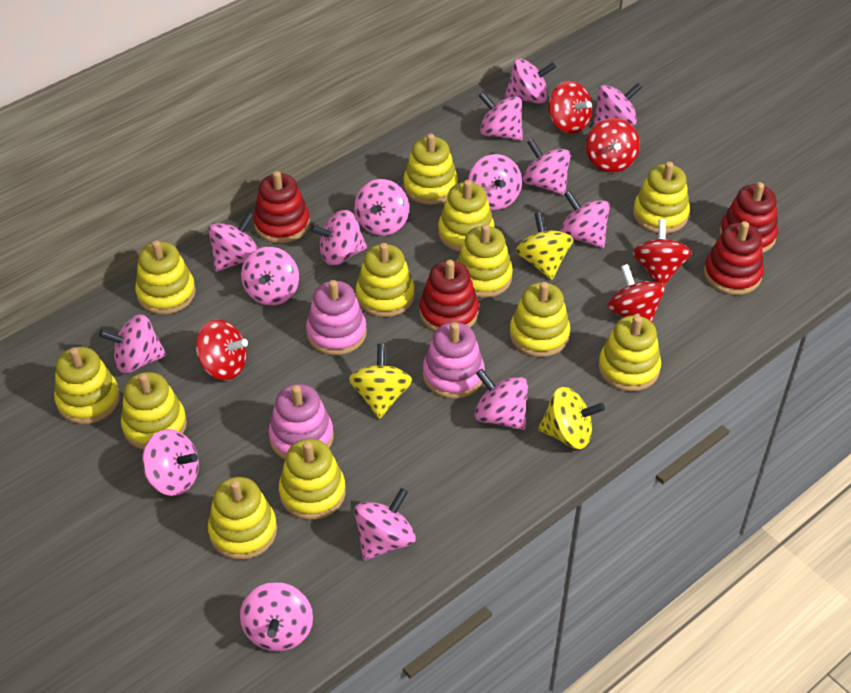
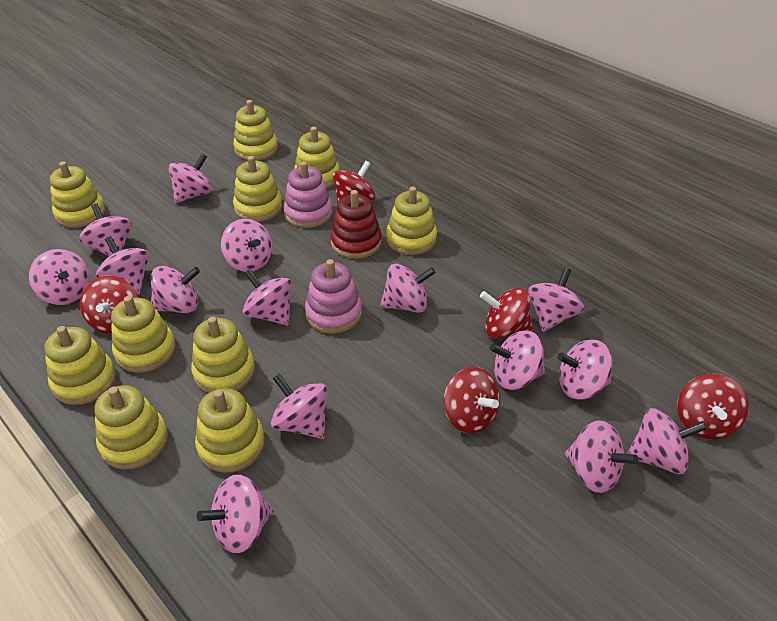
pink stacking toy: [268,384,333,459] [306,280,367,355] [423,322,485,399] = 3 -> [283,161,333,228] [305,259,362,334] = 2
red stacking toy: [253,171,310,243] [419,260,479,331] [704,221,764,295] [720,182,778,253] = 4 -> [330,190,382,259] = 1
yellow spinning top: [349,344,412,419] [516,212,573,280] [538,387,605,449] = 3 -> none = 0
yellow stacking toy: [54,347,120,424] [121,372,187,450] [135,240,196,314] [208,477,277,560] [279,439,346,520] [356,243,415,317] [403,134,458,205] [438,180,495,252] [456,224,513,298] [509,282,570,357] [598,315,661,391] [633,162,690,233] = 12 -> [44,326,116,405] [50,161,105,228] [94,385,168,469] [111,296,176,373] [191,317,255,393] [195,388,265,473] [233,100,278,161] [233,156,282,222] [294,127,340,188] [386,186,437,255] = 10

